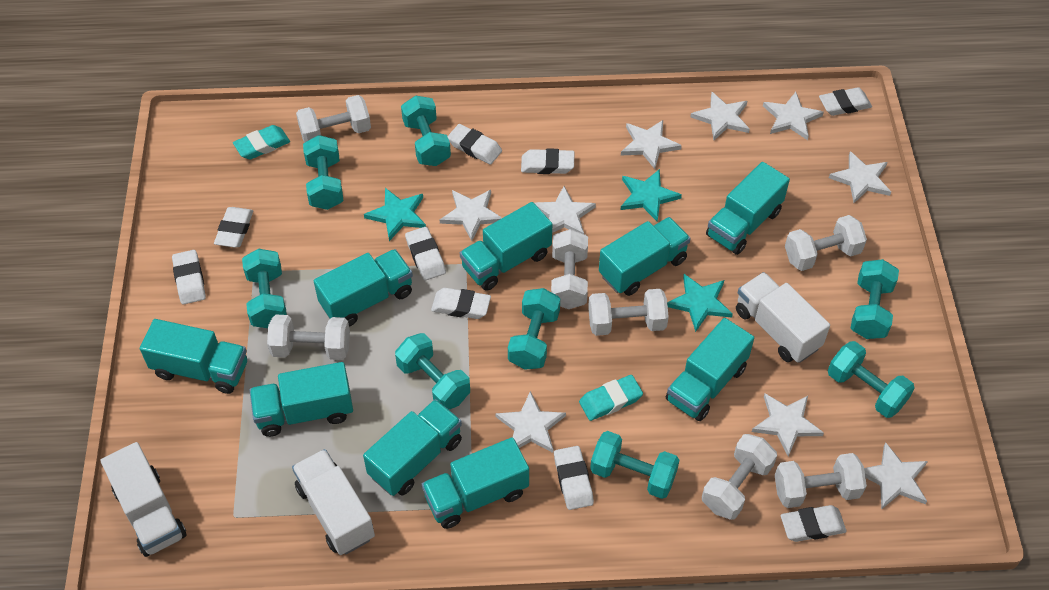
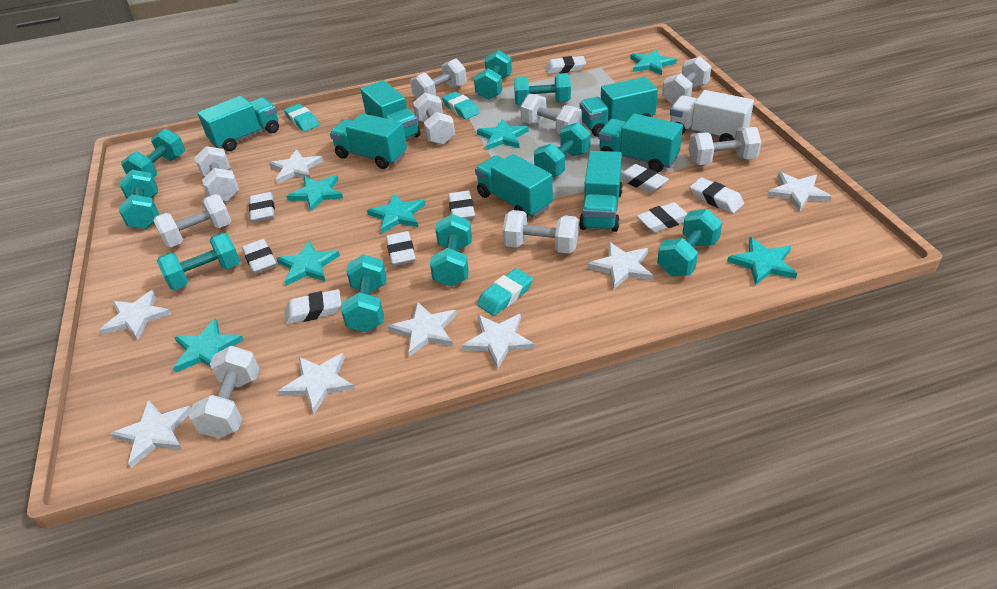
turquoise dumbbell: [242,249,287,328] [303,135,343,210] [395,333,470,409] [401,95,451,166] [508,288,560,370] [590,431,679,499] [828,341,914,418] [851,259,899,339] = 8 -> [119,170,159,229] [121,129,185,178] [157,233,240,290] [341,254,386,332] [430,214,472,287] [474,50,512,100] [514,73,571,105] [534,122,591,177] [657,209,722,277] = 9
turquoise eraser: [233,125,290,159] [579,375,643,421] = 2 -> [284,104,319,132] [442,91,480,119] [477,268,533,316] = 3
turquoise star: [364,188,426,241] [621,169,682,222] [667,274,733,332] = 3 -> [173,318,244,373] [276,241,340,286] [286,175,343,212] [367,194,425,233] [477,119,529,150] [630,49,677,75] [727,237,797,286] = 7
turquoise truck: [140,319,247,394] [249,362,353,437] [314,249,413,327] [363,399,462,496] [422,437,529,529] [460,202,552,291] [599,217,691,296] [666,318,754,421] [706,162,790,255] = 9 -> [198,96,279,151] [330,113,407,169] [360,80,420,139] [475,154,553,218] [579,151,623,232] [580,77,658,137] [598,114,683,172] = 7
white dumbbell: [267,315,350,360] [296,95,371,143] [551,229,588,309] [588,289,669,336] [702,434,777,520] [775,453,867,508] [785,215,867,271] = 7 -> [153,194,231,247] [188,346,259,438] [195,146,239,202] [410,58,467,99] [413,93,455,145] [502,210,579,254] [520,94,582,134] [662,56,711,105] [689,127,762,165] = 9
white star: [440,190,502,241] [495,391,566,453] [534,186,596,234] [621,120,682,169] [691,92,750,140] [752,394,824,456] [763,92,824,140] [829,152,891,203] [864,442,928,510] = 9 -> [99,289,171,340] [111,400,191,468] [269,149,323,184] [278,353,355,414] [388,301,457,357] [462,314,535,369] [587,242,653,289] [767,172,832,212] = 8
white truck: [101,442,187,557] [292,449,375,555] [736,272,830,363] = 3 -> [670,90,754,142] = 1

